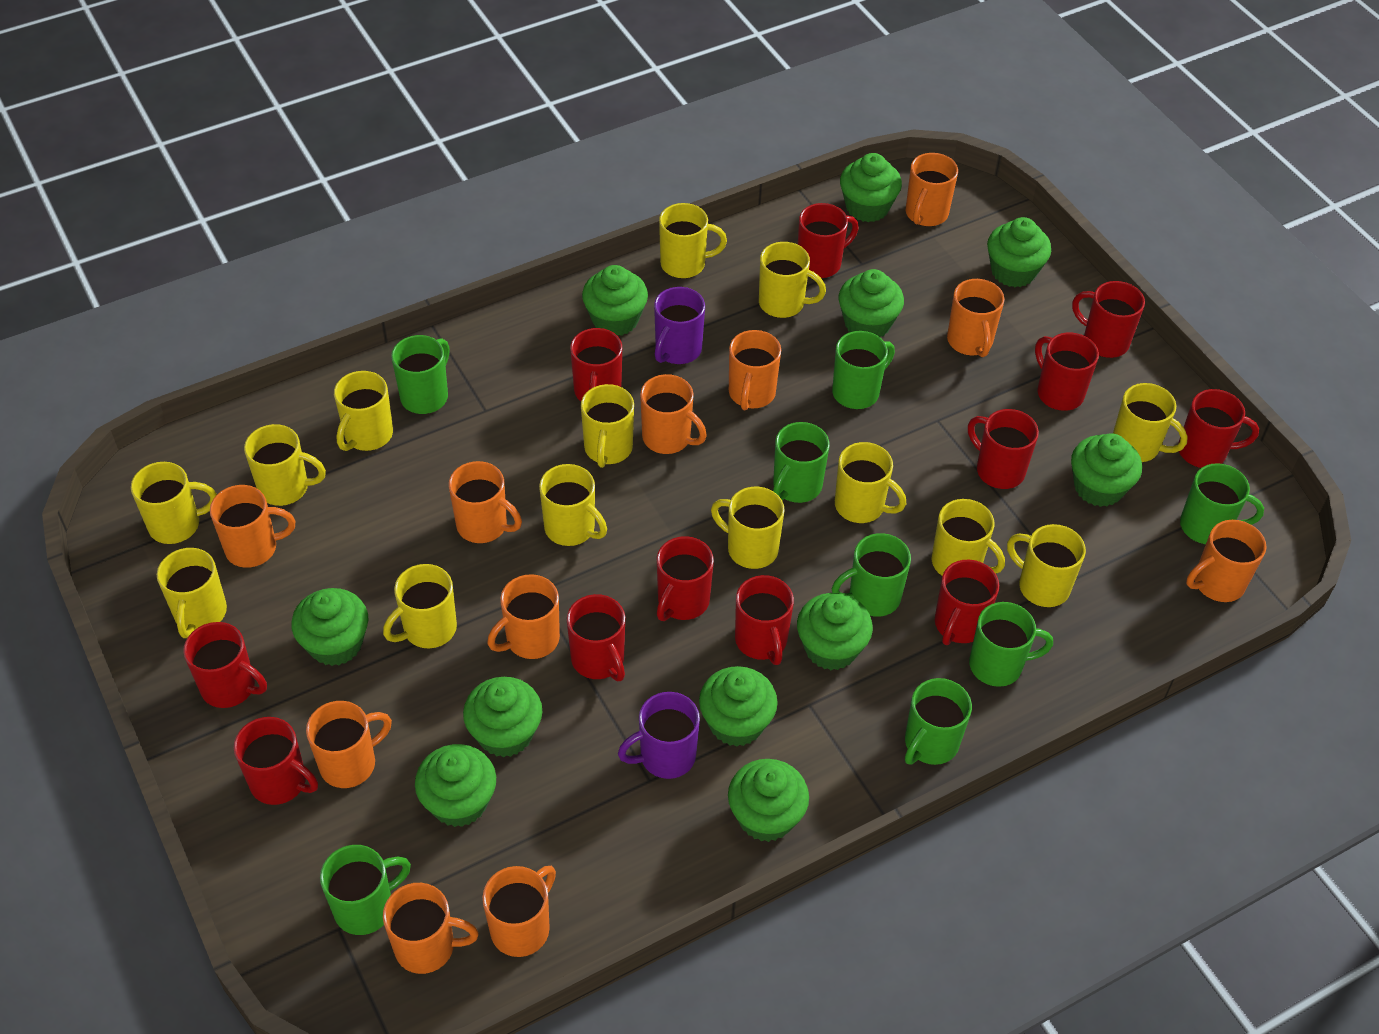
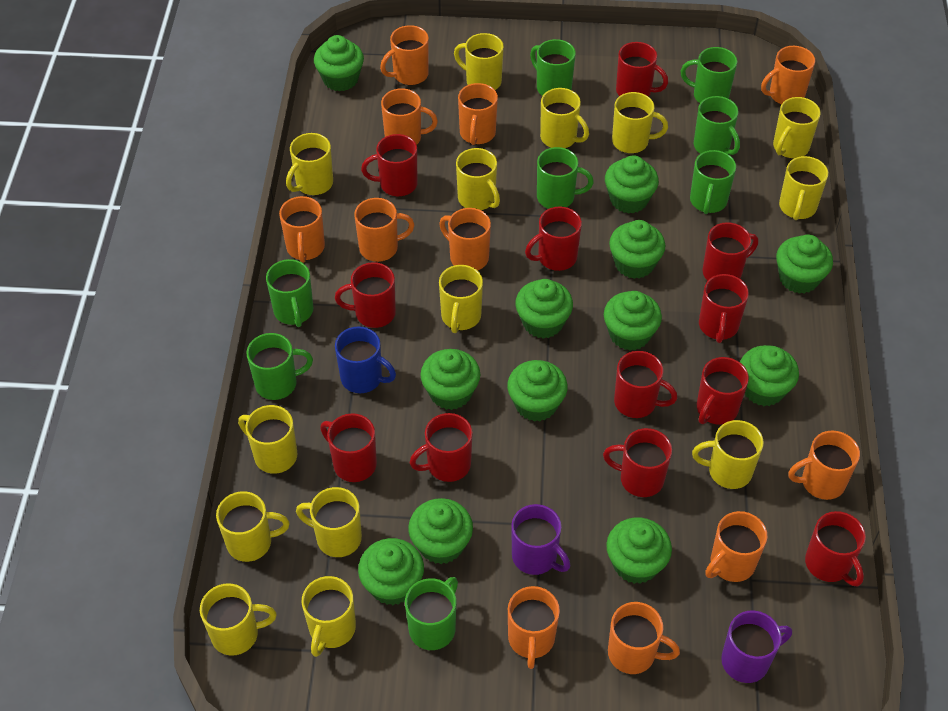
blue mug: none = 0 -> [335,326,396,393] = 1
green cupcake: [291,588,368,666] [415,744,496,827] [463,677,543,758] [582,265,648,336] [699,666,778,747] [728,759,809,842] [797,593,873,670] [838,269,904,337] [840,153,902,222] [987,217,1051,287] [1071,433,1142,507] = 11 -> [314,35,364,92] [358,538,424,605] [408,498,473,564] [420,349,481,410] [507,360,568,422] [515,279,573,339] [604,291,662,350] [605,155,659,214] [606,517,672,584] [609,220,665,279] [740,345,799,406] [776,234,833,294] = 12

